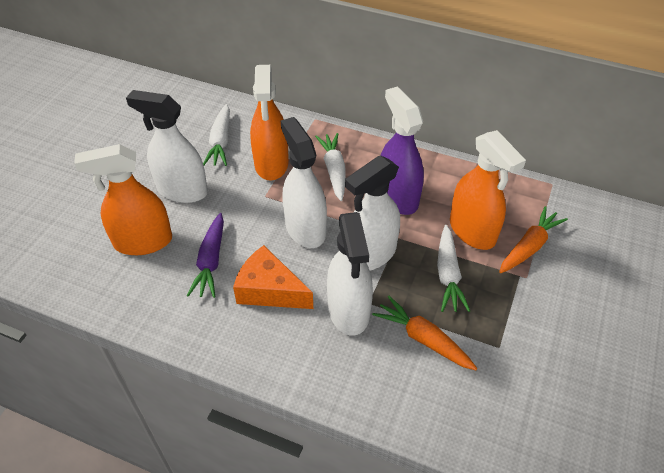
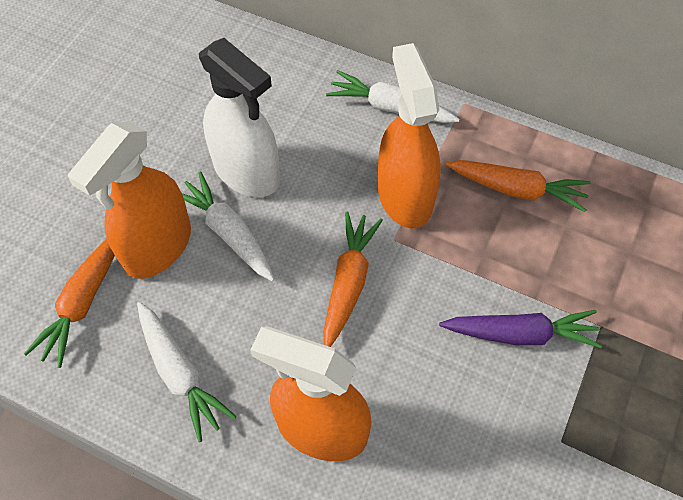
orange carrot: [372,296,478,370] [499,206,568,273] = 2 -> [24,238,115,368] [323,212,383,347] [446,160,591,212] = 3
orange cheese: [233,245,313,309] = 1 -> none = 0
purple spray bottle: [381,86,424,215] = 1 -> none = 0
white spray bottle: [126,90,208,203] [281,117,327,248] [327,212,373,336] [345,155,400,270] = 4 -> [199,38,280,197] = 1

